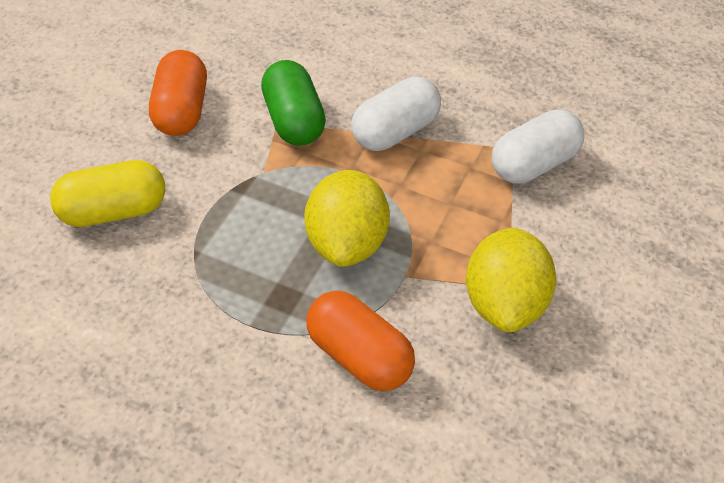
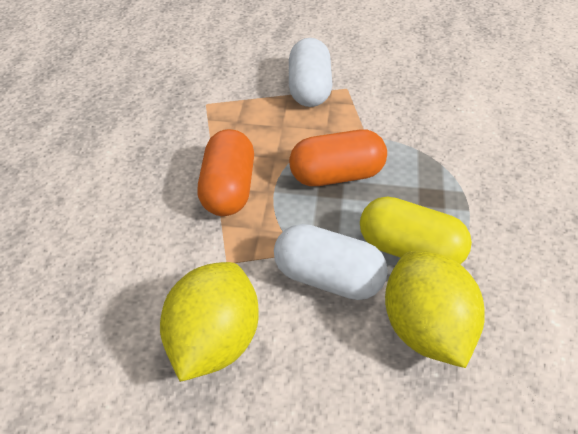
green capsule: [261,60,326,146] = 1 -> none = 0

